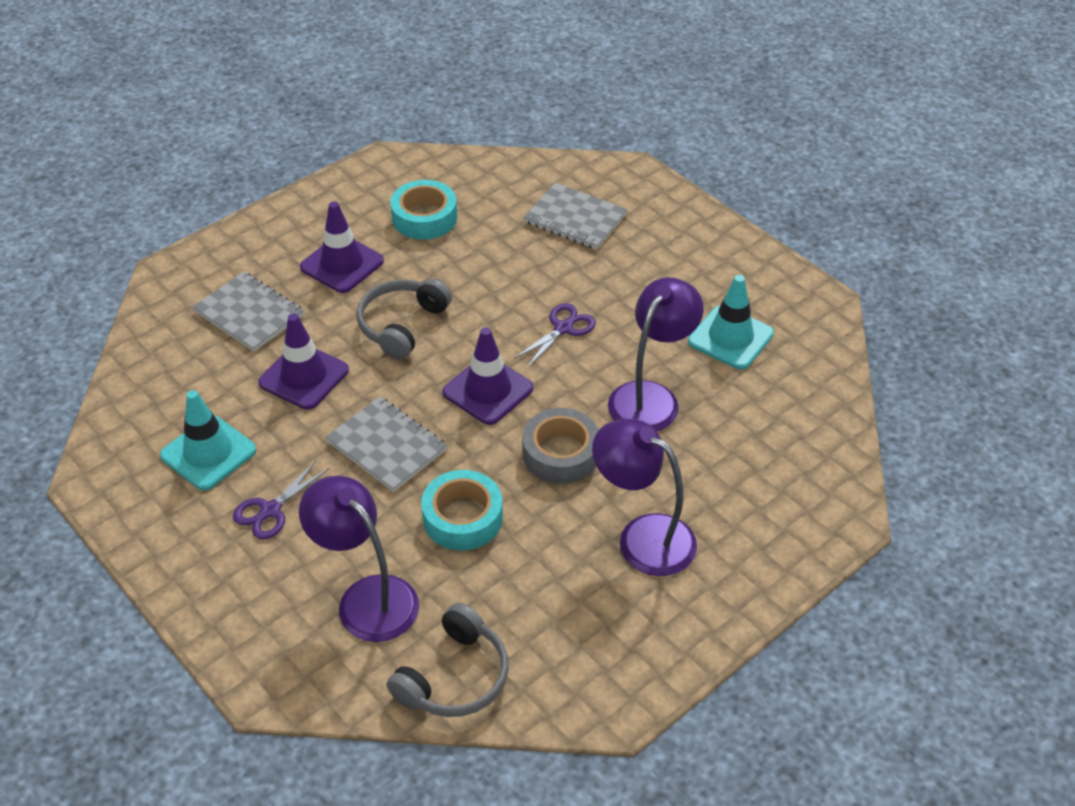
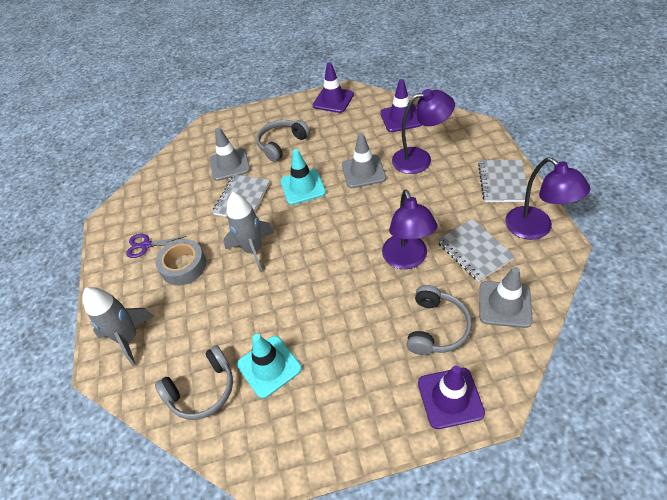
grey headphones: [356,279,452,360] [387,603,509,717] = 2 -> [155,345,233,420] [256,120,310,162] [406,285,472,355] = 3
grey rocket: none = 0 -> [83,287,154,367] [223,192,274,272] = 2
grey traffic cone: none = 0 -> [210,127,250,181] [342,133,386,188] [479,267,533,328] = 3
purple scissors: [233,460,329,540] [514,303,596,368] = 2 -> [126,234,187,258] = 1
turquoise tape: [390,180,457,240] [421,470,503,550] = 2 -> none = 0

